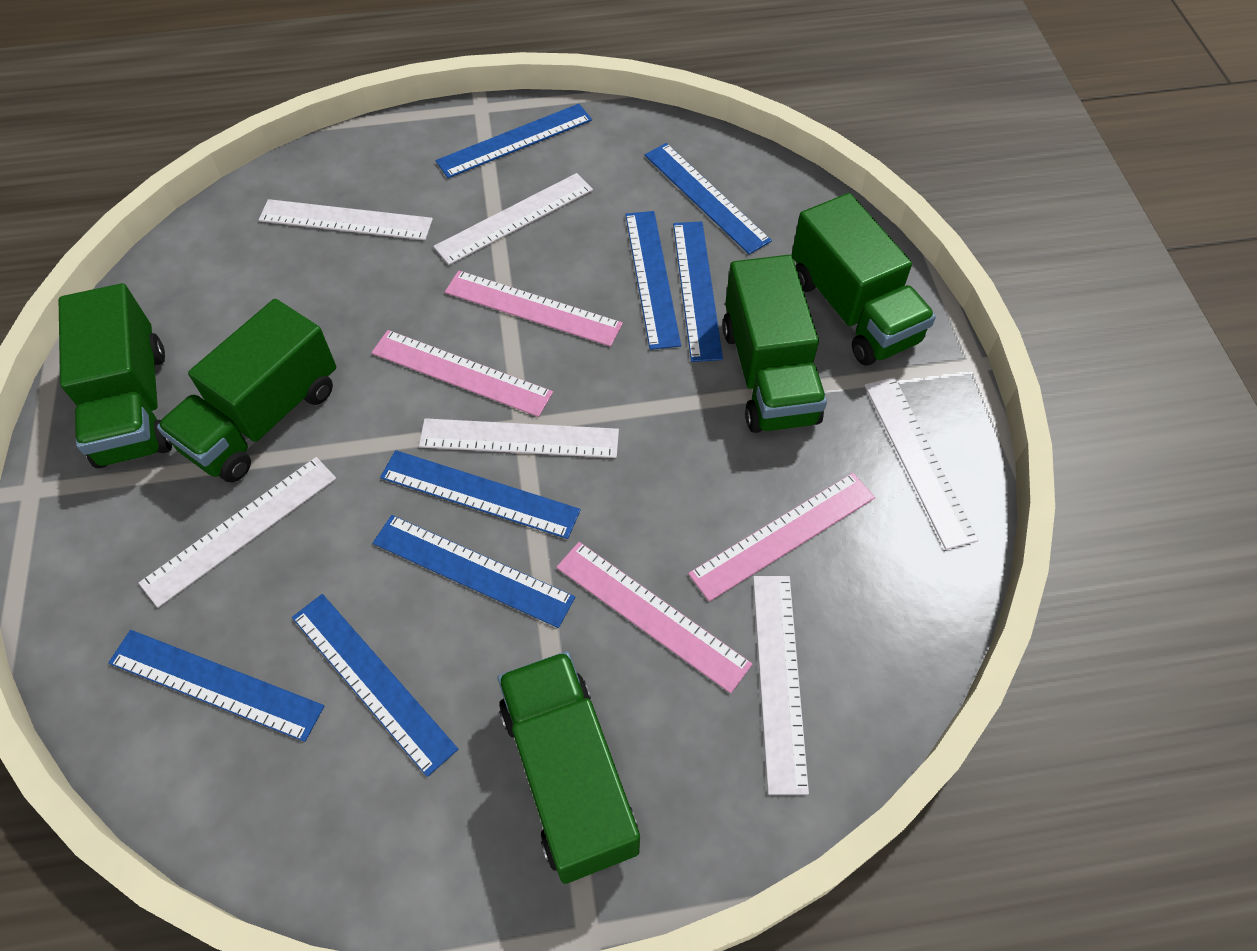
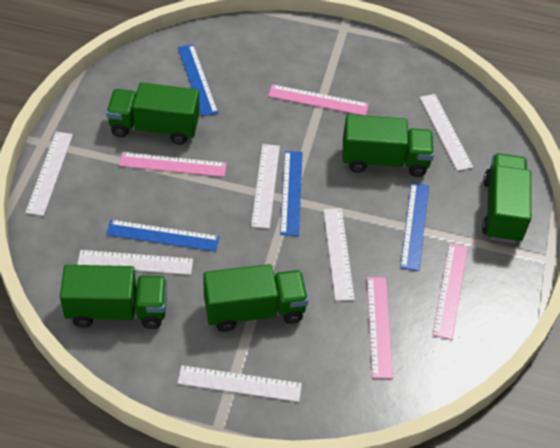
blue ruler: [108,630,324,742] [292,594,458,777] [373,515,575,628] [380,450,581,539] [436,104,592,178] [625,211,681,350] [645,143,772,254] [673,221,723,362] = 8 -> [106,220,220,252] [178,44,218,116] [280,151,303,236] [400,182,429,271] = 4

